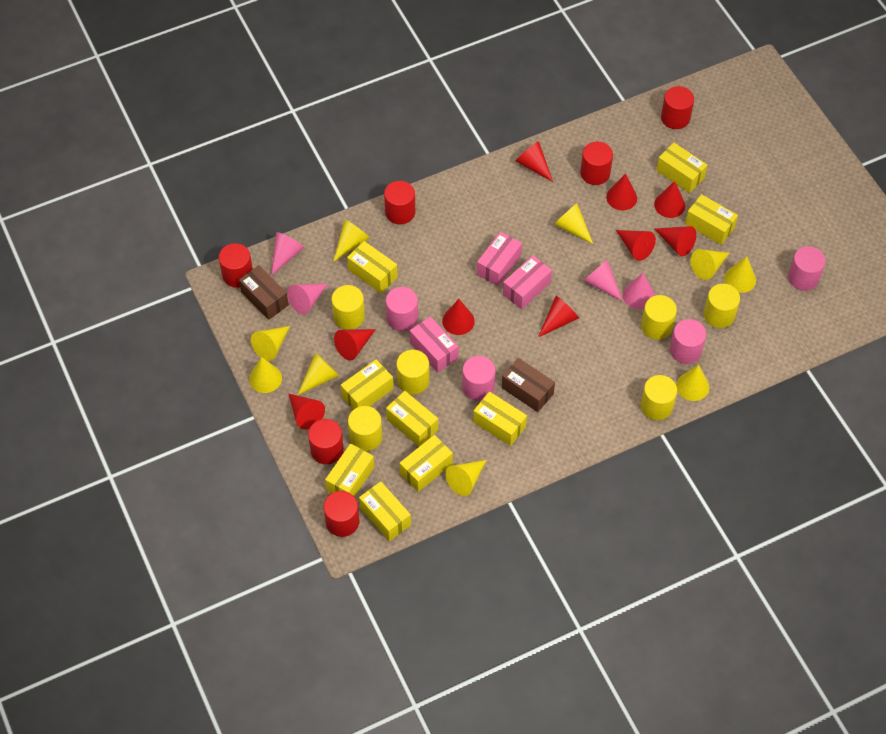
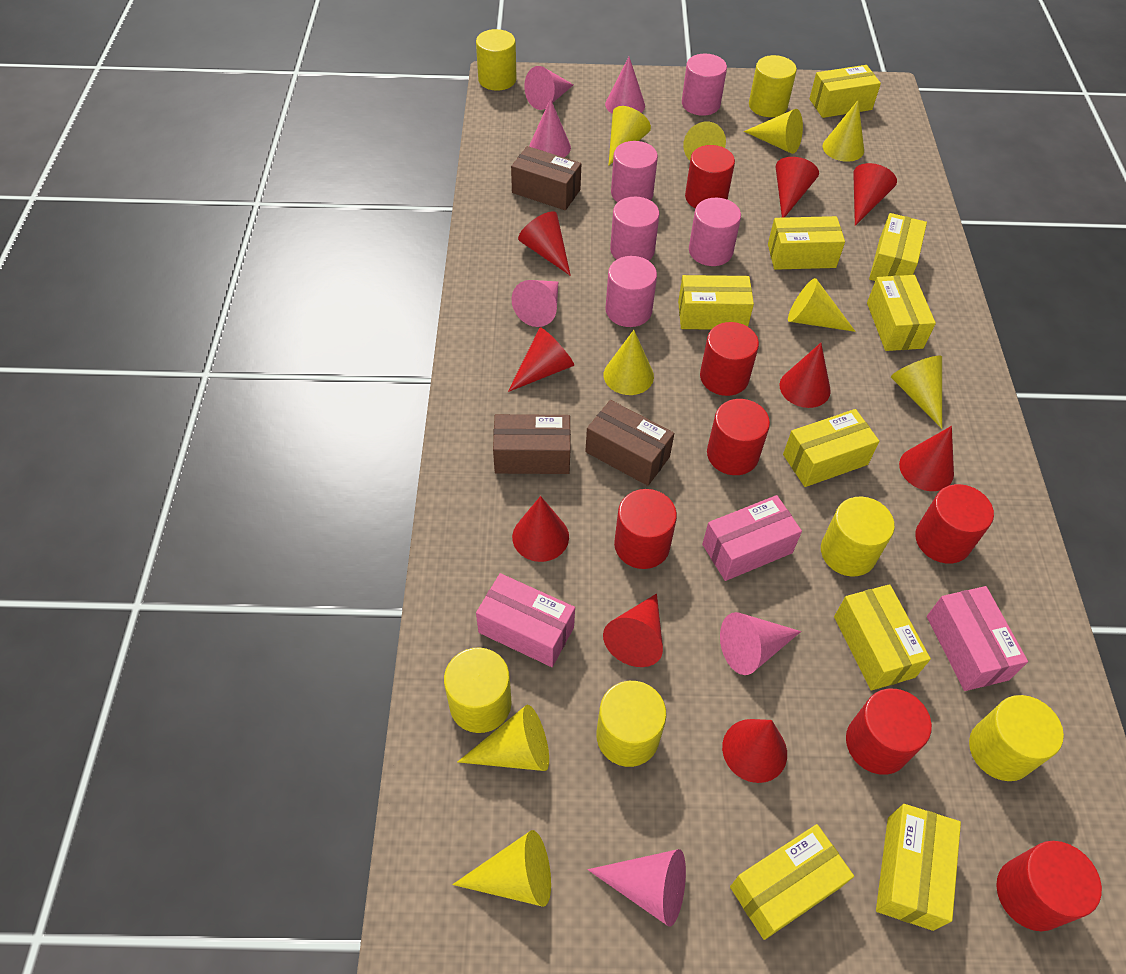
brown box: [239,265,289,320] [502,358,555,412] = 2 -> [493,414,571,474] [511,146,581,210] [585,400,674,486] = 3
pink cone: [271,232,305,276] [287,284,328,315] [583,260,623,302] [623,273,655,309] = 4 -> [512,280,558,327] [524,66,574,110] [529,99,571,157] [588,849,686,927] [605,57,645,114] [720,612,801,675] = 6
pink cylinder: [386,287,418,331] [462,356,495,401] [670,319,706,364] [788,246,826,291] = 4 -> [605,256,657,327] [610,197,659,261] [611,141,658,202] [682,54,727,116] [689,198,741,266] = 5
red cylinder: [219,243,253,288] [308,419,344,464] [323,491,359,537] [384,181,415,224] [580,142,613,185] [661,86,694,129] = 6 -> [614,489,677,569] [685,145,735,208] [700,322,759,396] [707,399,770,475] [846,689,932,775] [915,484,994,564] [996,841,1102,931] = 7

